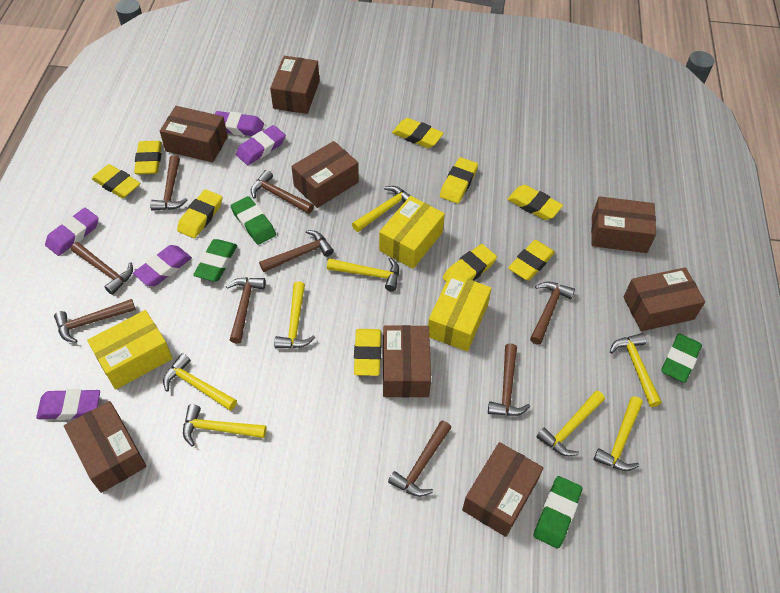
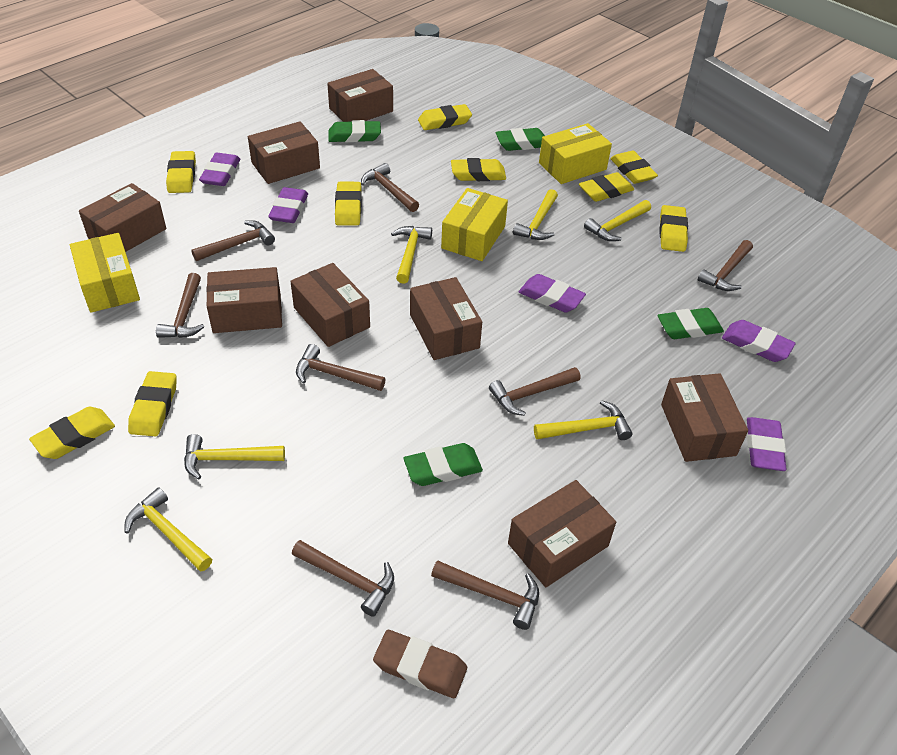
brown eraser: none = 0 -> [373,630,467,698] = 1
brown hammer: [54,299,136,343] [71,242,133,295] [150,155,188,211] [226,277,266,344] [251,170,314,214] [259,230,333,272] [388,420,451,497] [488,343,530,416] [530,282,575,345] = 9 -> [156,273,204,338] [191,220,275,261] [292,540,394,617] [296,344,386,391] [361,163,419,212] [431,560,539,630] [489,367,581,416] [698,240,753,291] = 8
yellow hammer: [163,353,237,411] [183,404,267,446] [274,281,315,348] [327,257,399,291] [352,186,411,232] [536,391,605,456] [594,396,643,471] [610,333,662,407] = 8 -> [125,488,212,571] [184,434,285,479] [391,226,432,284] [513,189,558,240] [534,400,632,440] [584,200,651,241] = 6

